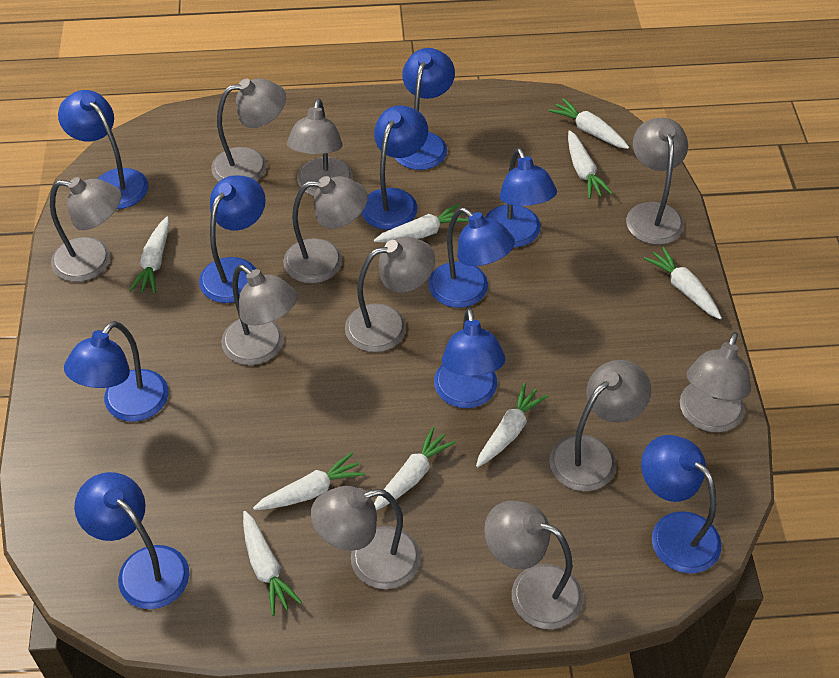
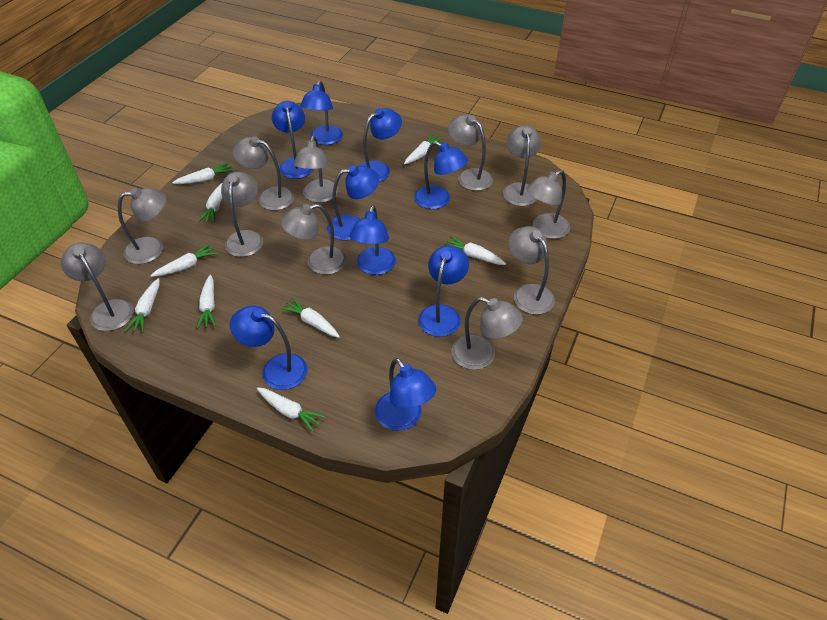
blue lamp: [58,90,148,209] [64,321,169,422] [74,472,189,609] [199,176,266,303] [361,105,428,230] [395,48,455,170] [428,207,515,308] [434,308,505,408] [485,148,557,248] [641,435,722,573] = 10 -> [230,305,307,390] [272,101,313,179] [300,81,343,145] [327,165,380,241] [349,205,396,275] [359,108,402,182] [375,358,436,431] [414,141,468,209] [418,245,469,337] = 9

